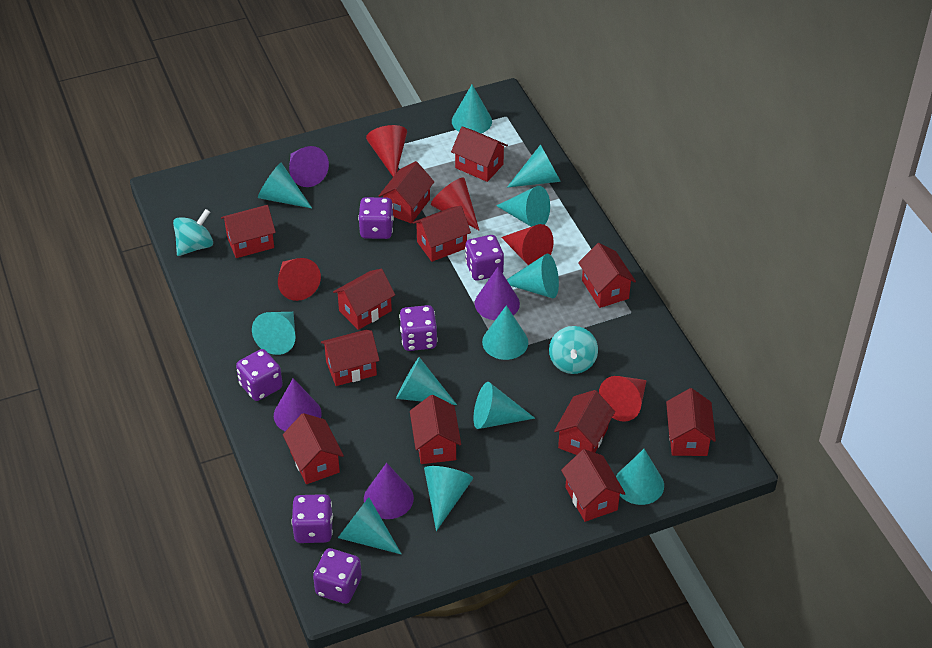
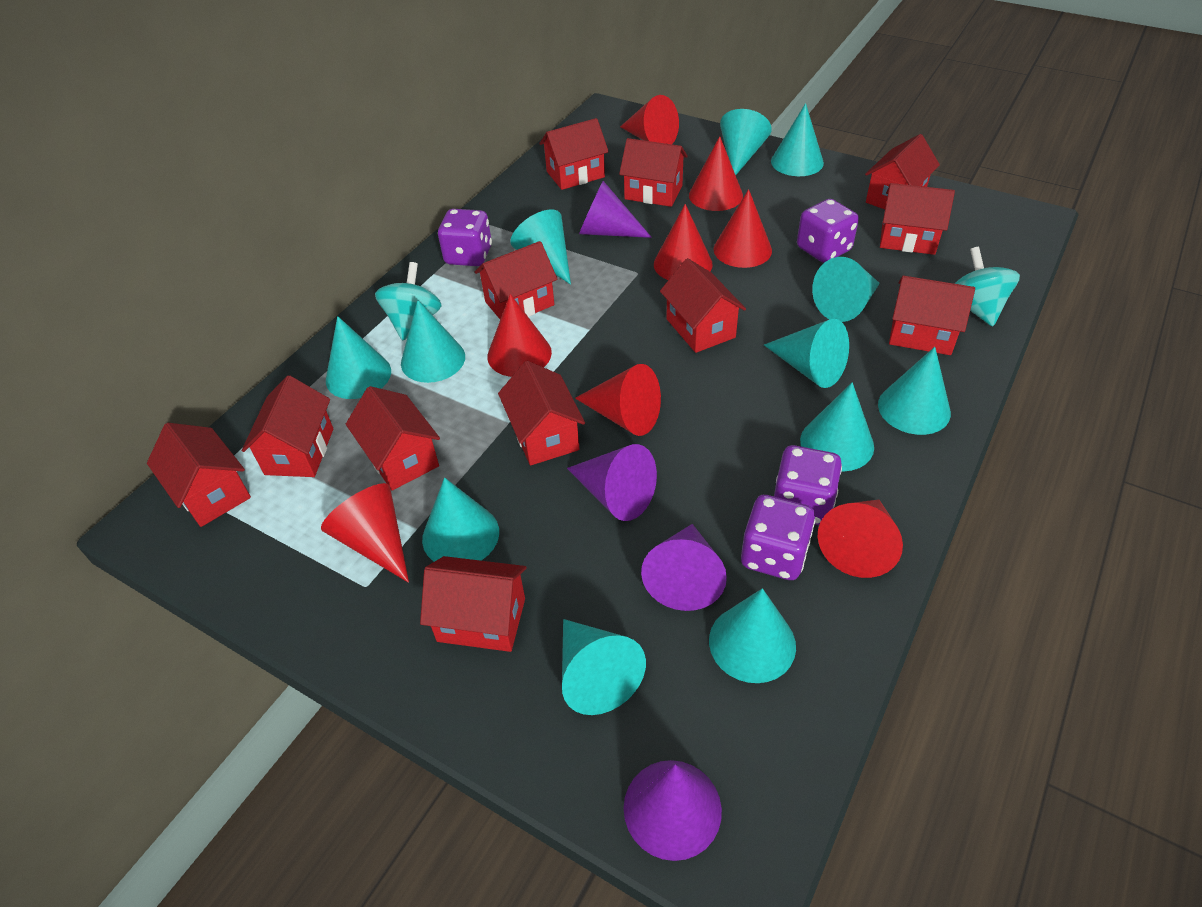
purple dice: [236,349,283,401] [291,494,333,543] [313,548,362,604] [358,197,394,239] [399,305,438,351] [465,235,504,281] = 6 -> [438,209,492,266] [741,495,815,580] [774,445,842,525] [797,199,859,263] = 4
red cone: [278,258,321,301] [366,125,407,177] [431,178,479,230] [501,224,554,265] [599,376,647,422] = 5 -> [321,483,409,583] [487,294,552,377] [575,364,661,436] [620,95,679,144] [654,204,713,280] [689,136,743,211] [713,189,772,268] [818,500,903,578] = 8

